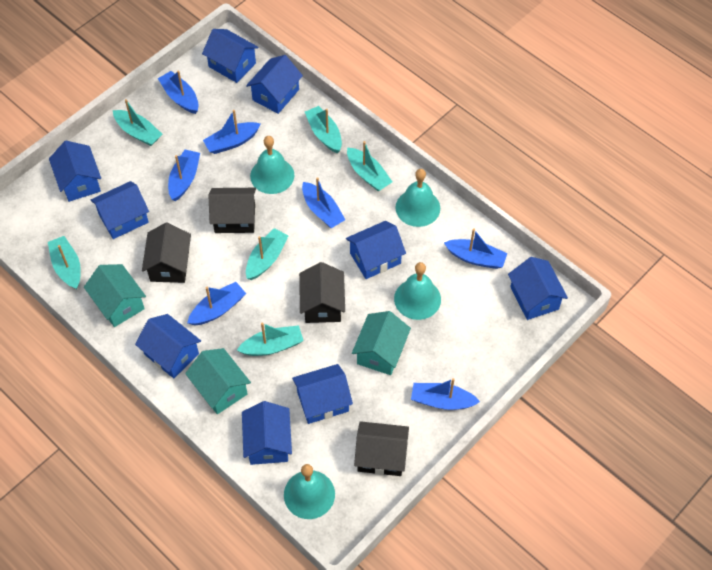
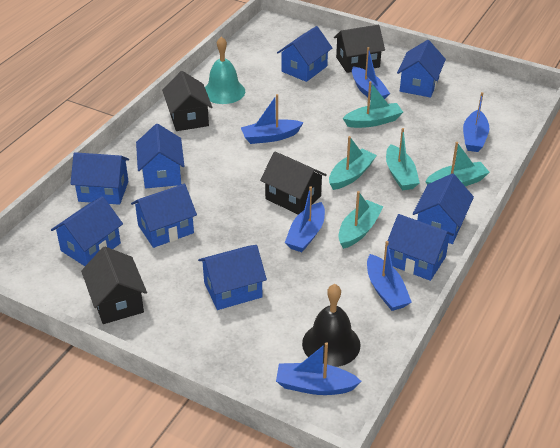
black bell: none = 0 -> [302,284,361,367] = 1
blue boat: [158,71,199,114] [168,150,200,201] [187,282,246,325] [203,110,261,154] [302,177,346,228] [411,378,480,410] [444,228,507,269] = 7 -> [241,94,304,144] [276,342,362,395] [285,186,325,252] [352,47,390,100] [367,241,412,311] [463,92,489,152] = 6
turquoise bell: [250,136,294,194] [284,464,335,519] [394,262,441,320] [395,169,440,227] = 4 -> [205,36,245,104] = 1
turquoise boat: [48,236,81,289] [113,99,162,146] [237,323,304,356] [246,228,289,280] [305,106,342,153] [347,141,392,191] = 6 -> [329,136,377,190] [338,191,384,249] [343,81,403,128] [386,128,420,191] [425,142,489,186] = 5
turquoise house: [84,264,146,327] [185,348,251,414] [352,311,411,375] = 3 -> none = 0

